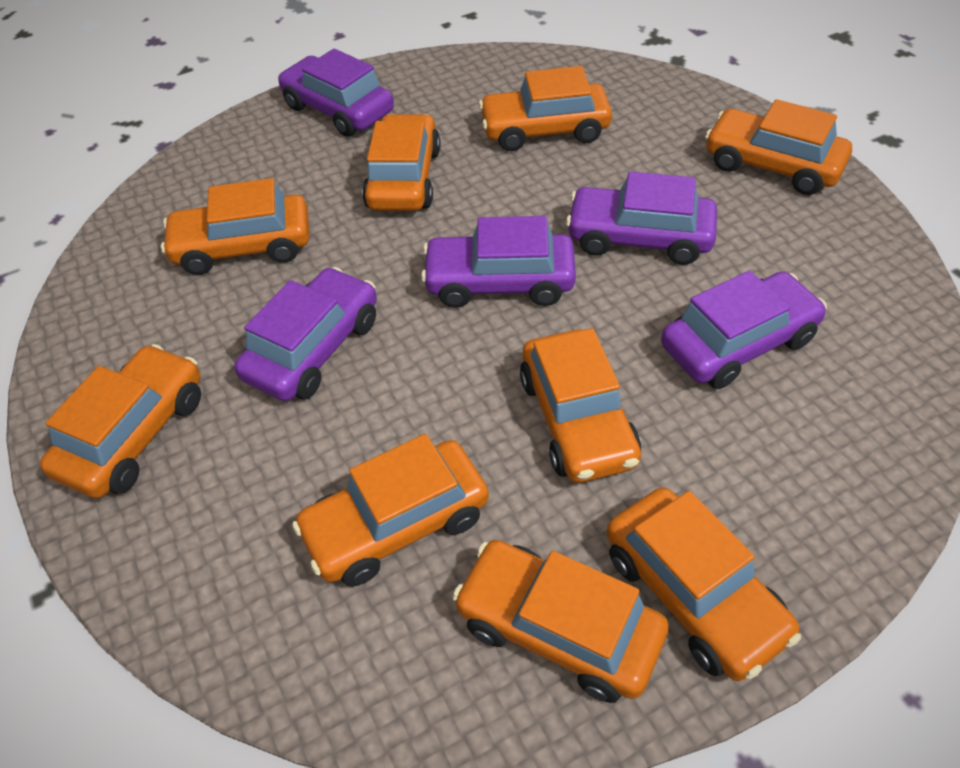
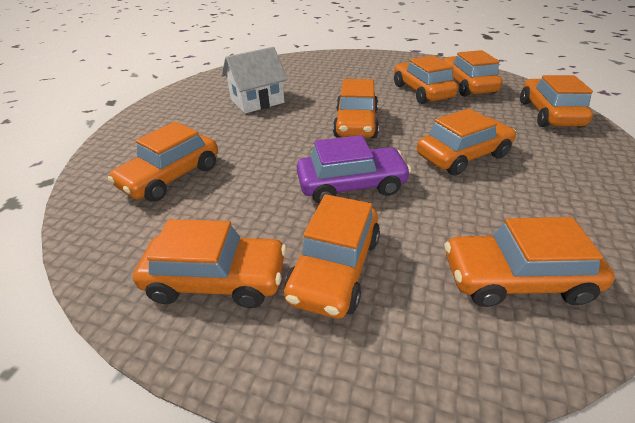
purple car: [234,267,377,401] [278,48,394,137] [421,216,576,308] [566,172,717,265] [661,271,827,389] = 5 -> [297,135,411,204] = 1
white house: none = 0 -> [222,47,287,113] = 1

